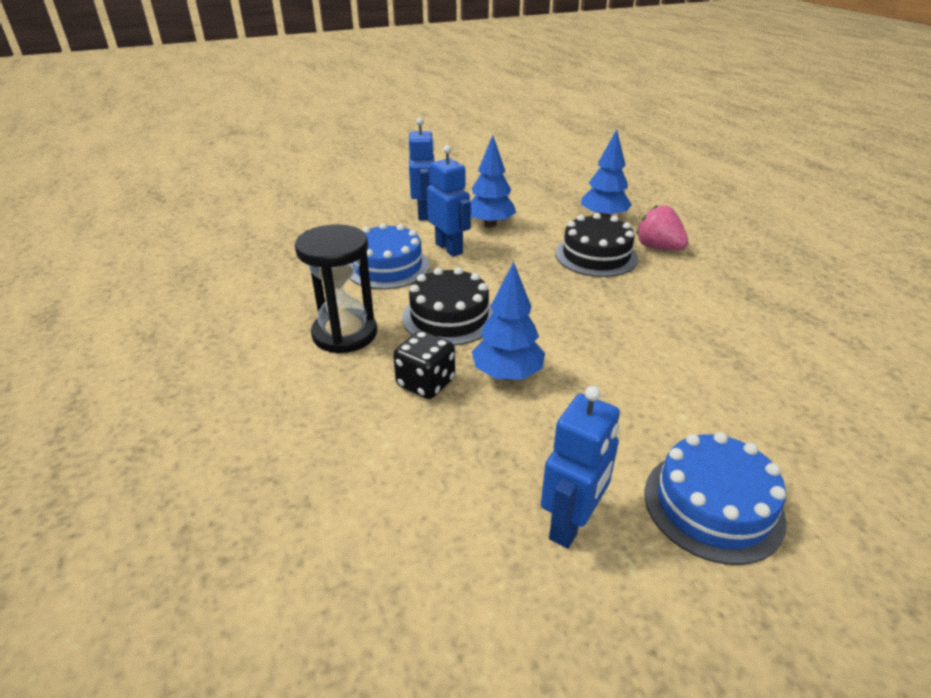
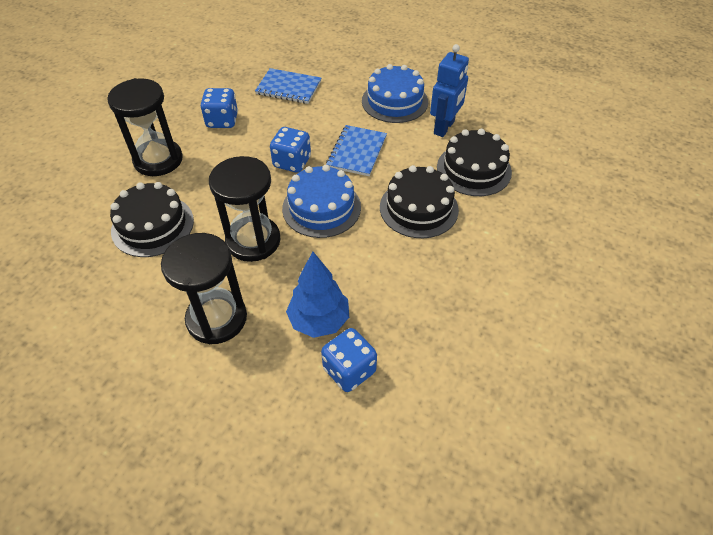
black cake: [402,267,493,345] [556,213,638,277] = 2 -> [110,182,194,257] [380,165,459,238] [437,129,512,196] = 3
black dice: [393,331,455,399] = 1 -> none = 0
black hourglass: [295,224,377,354] = 1 -> [107,78,183,176] [161,233,247,344] [209,156,280,262] = 3
blue dice: none = 0 -> [201,88,238,128] [270,127,311,173] [321,328,377,392] = 3
blue notebook: none = 0 -> [255,68,321,104] [326,125,387,176] = 2
blue robot: [409,118,435,220] [427,145,471,257] [541,386,620,549] = 3 -> [430,44,469,137] = 1
blue tree: [471,135,516,228] [472,262,545,381] [581,129,632,218] = 3 -> [286,252,349,338] = 1
pink strawberry: [636,205,688,250] = 1 -> none = 0

